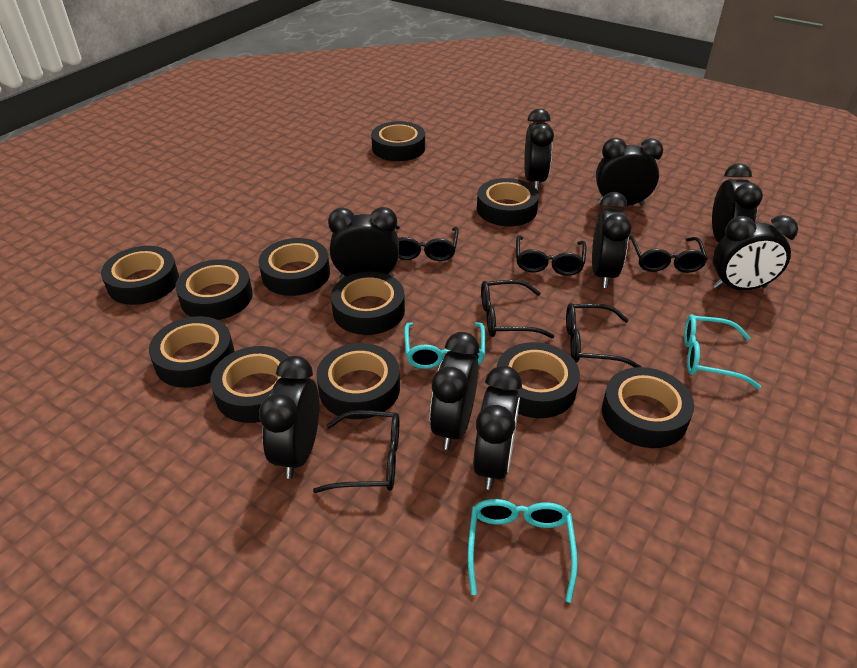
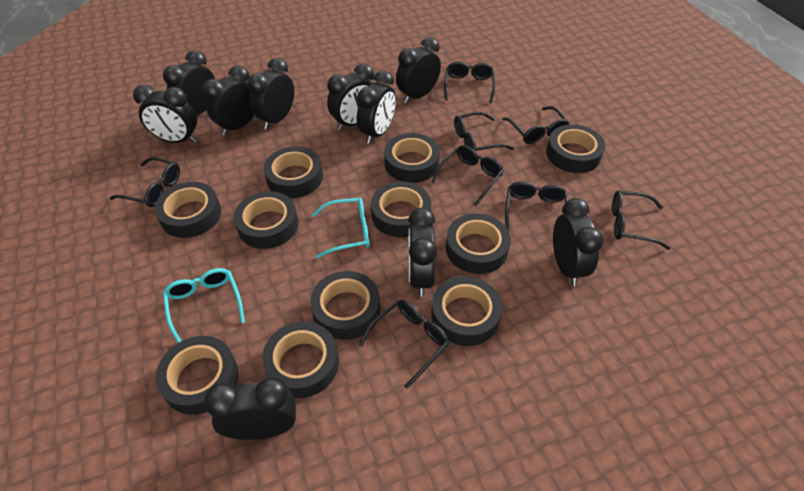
black clock: [259,356,319,479] [328,207,399,279] [430,332,479,450] [473,366,522,490] [524,108,554,191] [592,192,631,288] [596,138,663,206] [712,163,763,243] [713,215,798,290] = 9 -> [133,84,197,143] [163,50,215,115] [202,65,255,136] [204,377,296,440] [247,58,294,130] [327,63,374,130] [357,71,396,144] [396,37,441,103] [408,208,437,296] [553,198,604,286] = 10
black glasses: [313,410,399,493] [395,225,459,261] [481,280,555,338] [516,235,586,276] [566,303,641,367] [628,236,708,273] = 6 -> [110,157,180,207] [359,300,449,389] [431,145,504,206] [444,61,496,103] [454,112,514,151] [502,106,570,144] [505,181,568,231] [612,190,670,250] = 8
turquoise glasses: [404,322,486,369] [468,499,578,603] [684,315,761,389] = 3 -> [163,268,245,343] [312,198,369,258] = 2

